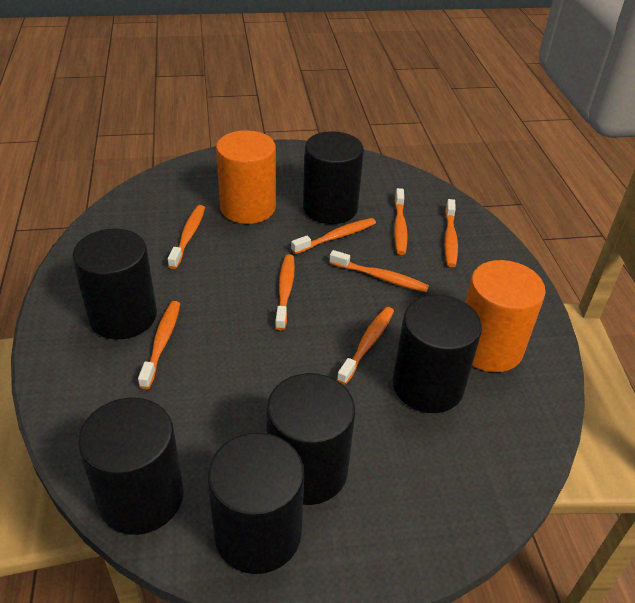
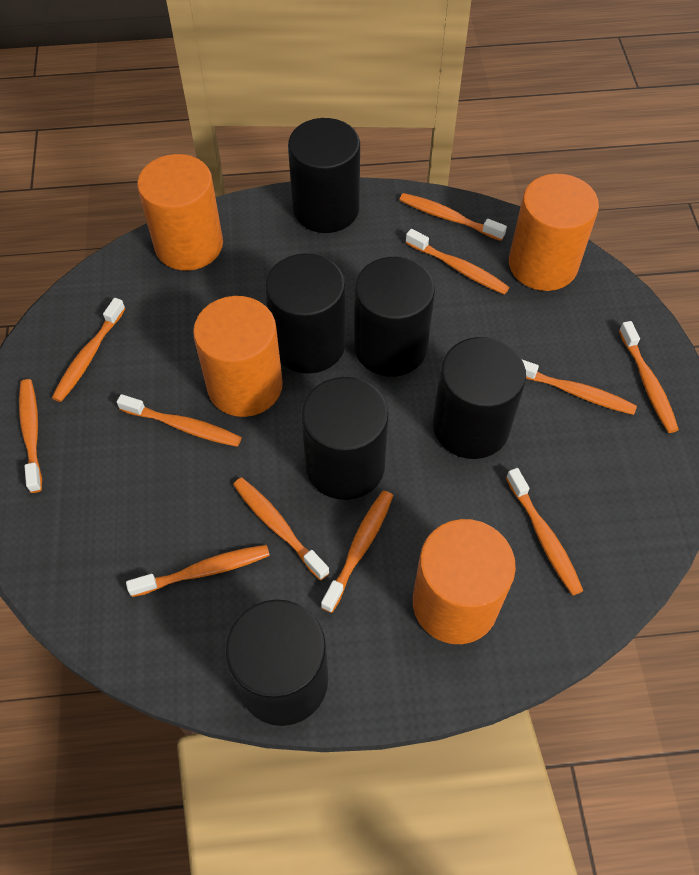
orange cylinder: [216,130,276,224] [465,260,546,372] = 2 -> [137,154,223,271] [193,296,283,417] [413,519,516,644] [509,174,599,291] = 4
orange toothbrush: [138,301,180,389] [168,205,205,269] [275,254,295,331] [291,218,376,254] [329,250,429,292] [337,307,394,385] [394,188,408,255] [444,199,458,267] = 8 -> [19,379,42,493] [52,298,126,402] [117,394,242,447] [126,545,270,597] [233,477,330,580] [321,490,393,613] [399,193,507,241] [406,229,510,295] [506,468,583,596] [522,360,637,415] [619,321,679,433] = 11

